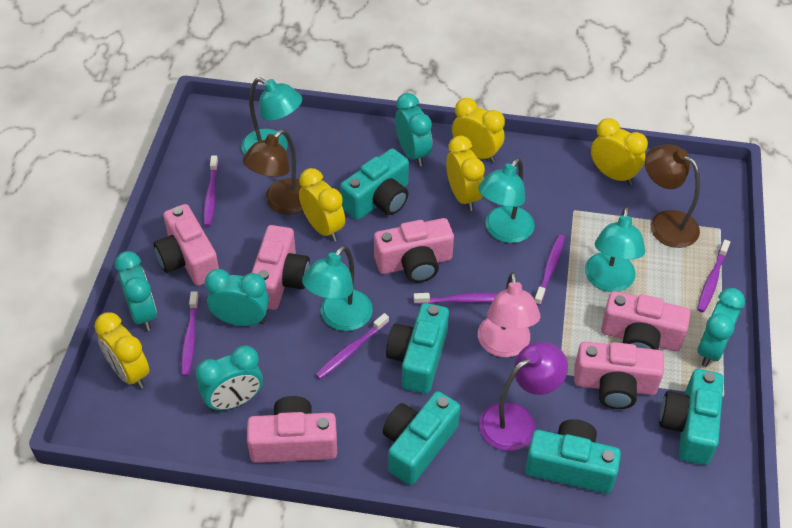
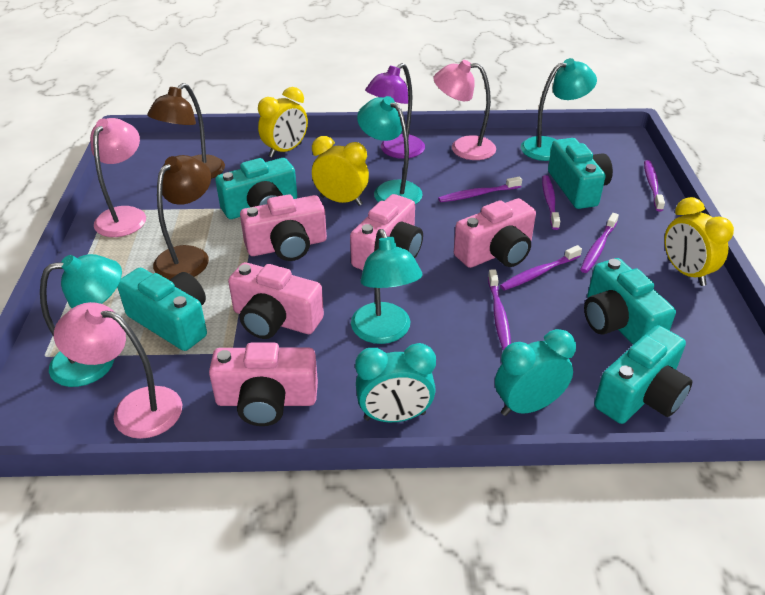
pink camera: [154,204,219,286] [247,396,337,463] [252,225,310,310] [374,218,454,283] [574,341,664,409] [601,291,690,351] = 6 -> [209,343,318,426] [228,262,324,339] [240,194,327,261] [350,194,423,270] [454,198,536,268] = 5
pink lamp: [478,272,540,357] = 1 -> [54,302,182,439] [90,118,146,237] [434,60,496,160] = 3
turquoise clock: [115,251,157,331] [196,345,263,411] [205,269,269,326] [395,93,432,167] [697,288,745,367] = 5 -> [355,343,436,422] [495,329,576,416] = 2
yellow clock: [95,312,150,389] [299,168,345,242] [446,136,485,211] [452,98,505,163] [591,118,648,185] = 5 -> [258,87,308,158] [312,136,369,206] [664,197,734,286] = 3

